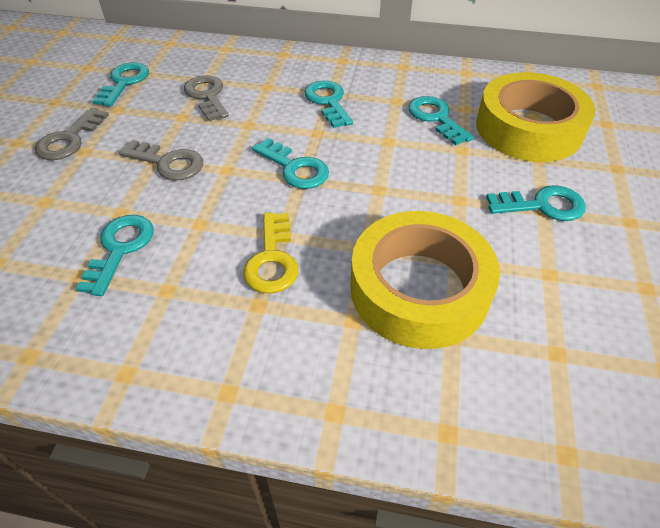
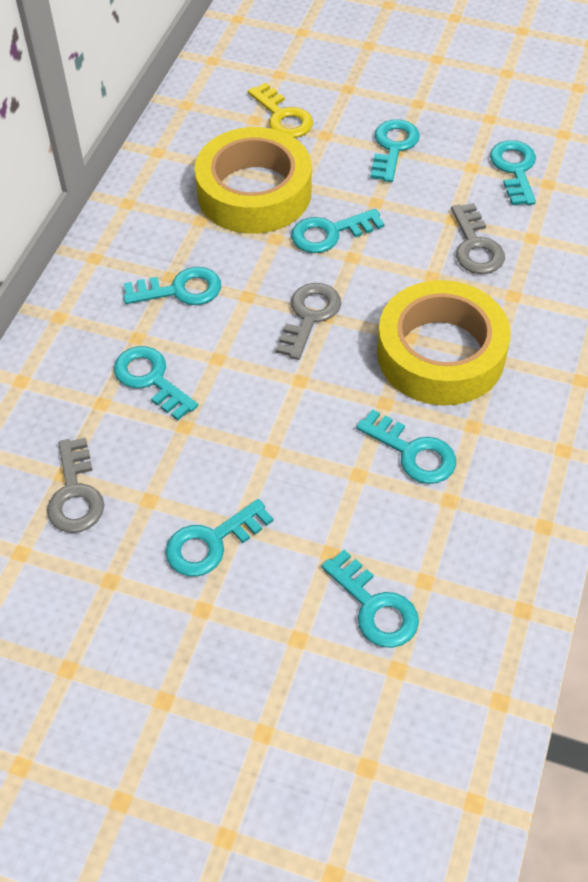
turquoise key: [76,215,154,296] [92,63,149,107] [252,138,329,189] [304,81,353,128] [408,96,474,145] [486,185,586,221] = 6 -> [114,346,198,421] [123,267,221,305] [166,499,274,576] [291,209,384,253] [322,550,419,648] [356,409,456,484] [371,119,420,182] [490,140,536,205] = 8

